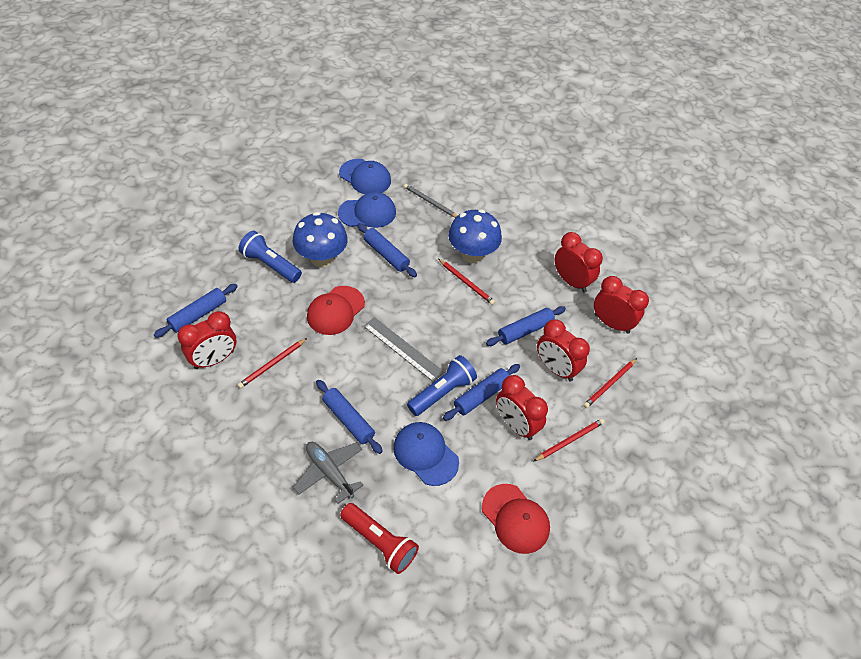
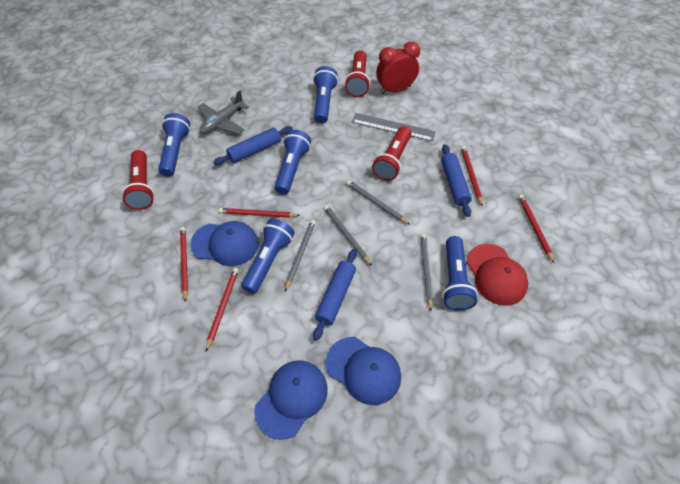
blue flashlight: [239,231,302,283] [407,355,477,416] = 2 -> [159,113,190,177] [241,219,295,294] [274,130,311,194] [313,66,338,124] [442,236,478,311] = 5
blue mushroom: [293,212,348,267] [448,209,502,263] = 2 -> none = 0
blue rolling pin: [154,284,238,338] [316,380,383,454] [357,223,417,277] [443,364,520,421] [486,306,566,346] = 5 -> [213,126,293,165] [313,249,357,341] [441,144,472,217] = 3
grey pencil: [404,184,458,218] = 1 -> [285,220,316,291] [324,205,372,266] [346,180,410,225] [420,233,433,311] = 4
red cap: [307,286,365,335] [482,484,550,554] = 2 -> [466,244,528,306] = 1
red clock: [177,311,236,369] [496,375,548,440] [537,319,590,382] [555,232,603,293] [594,276,649,334] = 5 -> [376,41,420,94] = 1
red flashlight: [340,503,419,574] = 1 -> [122,150,155,210] [345,50,370,97] [372,126,412,181] = 3
red pencil: [238,338,307,388] [439,259,495,305] [534,418,605,461] [583,358,637,408] = 4 -> [180,227,188,302] [206,268,239,351] [218,208,300,218] [461,146,483,207] [518,194,554,263] = 5

